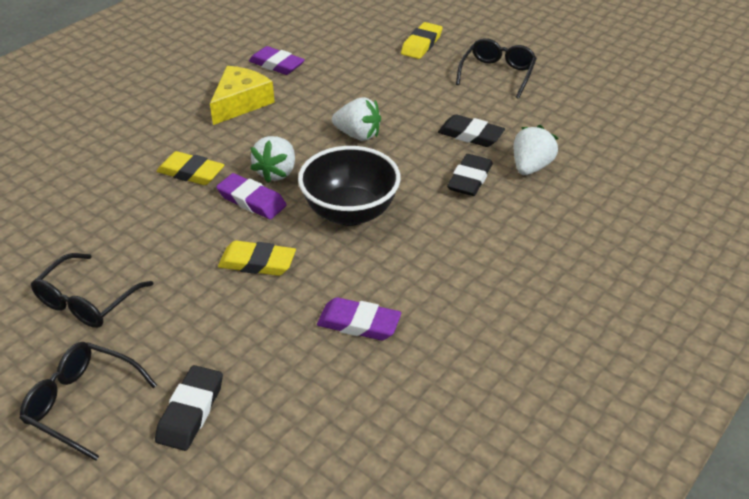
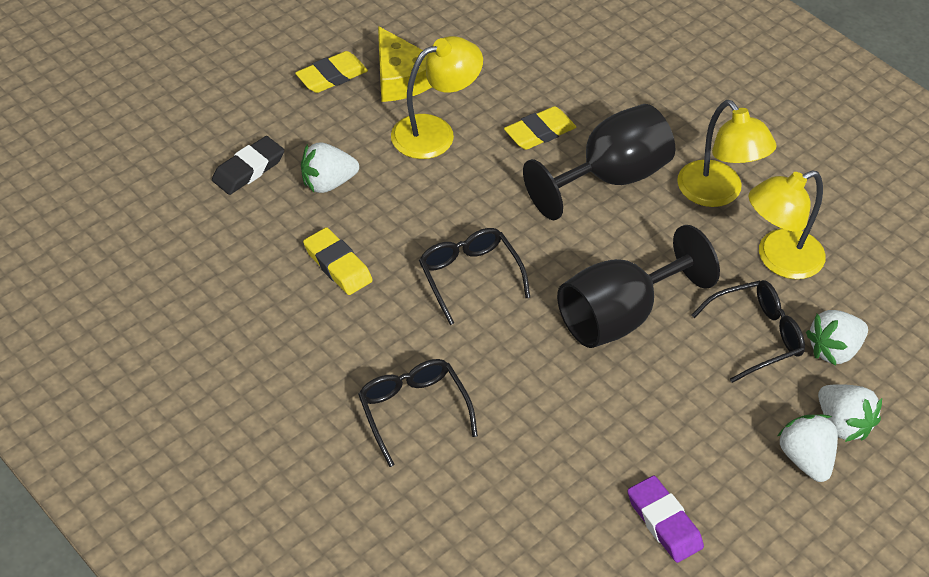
black bowl: [298,146,401,226] = 1 -> none = 0
black eraser: [155,365,223,451] [438,114,505,147] [447,154,493,196] = 3 -> [212,136,284,195] = 1
black goblet: none = 0 -> [523,104,675,220] [557,225,720,348] = 2
purple eraser: [216,173,287,219] [249,46,305,75] [317,297,401,340] = 3 -> [628,476,704,563] = 1
white strawberry: [250,136,295,183] [332,97,381,141] [514,125,558,175] = 3 -> [301,143,359,193] [778,415,838,482] [806,310,868,366] [818,384,882,442] = 4
yellow lamp: none = 0 -> [391,36,483,159] [677,100,777,207] [748,170,826,279] = 3

